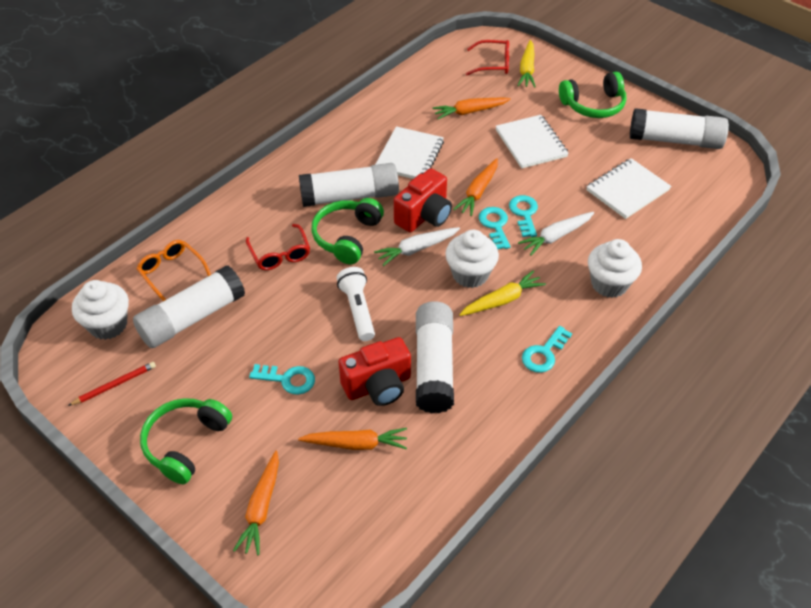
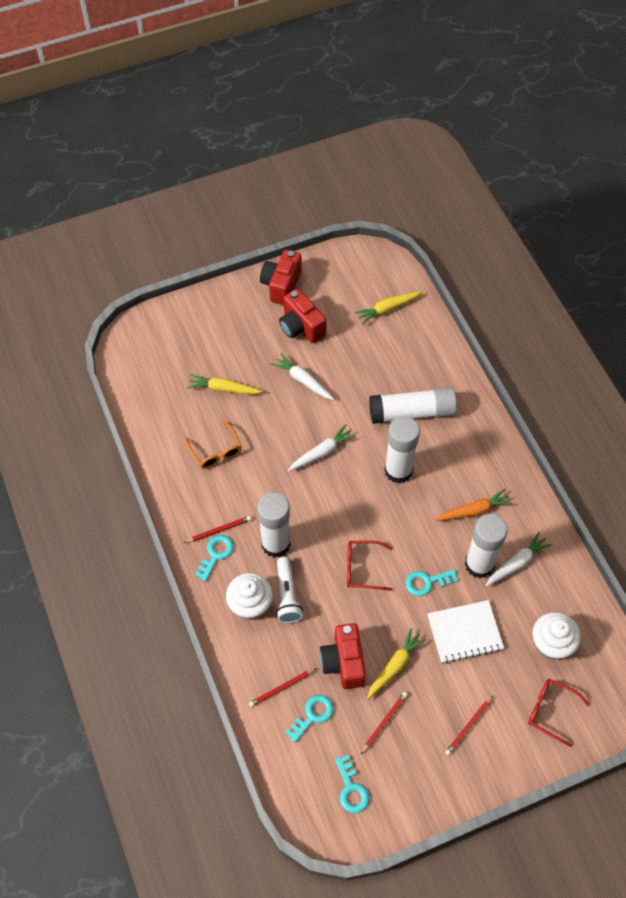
green headphones: [140,398,232,484] [312,198,384,264] [559,72,626,118] = 3 -> none = 0
orange carrot: [233,451,279,555] [298,428,407,450] [432,97,511,120] [453,158,498,216] = 4 -> [435,489,513,521] = 1
red camera: [338,337,411,406] [394,168,452,232] = 2 -> [260,250,302,305] [279,289,327,343] [320,623,366,689] = 3
red pencil: [68,362,156,406] = 1 -> [184,516,251,543] [249,668,317,707] [361,692,408,754] [445,696,493,756] = 4
white carrot: [374,227,460,266] [518,212,594,256] = 2 -> [271,353,334,400] [288,424,356,471] [486,532,552,587] = 3
white cupcake: [72,280,129,340] [445,230,499,288] [588,239,642,298] = 3 -> [226,573,273,620] [533,612,581,660] = 2
white notebook: [375,126,444,179] [496,115,569,169] [587,158,671,219] = 3 -> [427,600,504,663] = 1
yellow carrot: [459,270,546,316] [517,40,535,88] = 2 -> [187,374,263,394] [355,291,422,324] [367,628,426,699] = 3

